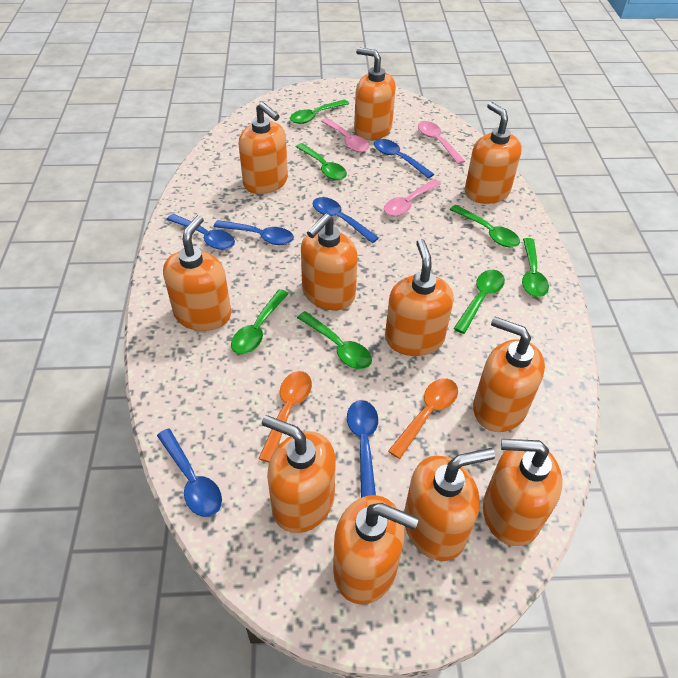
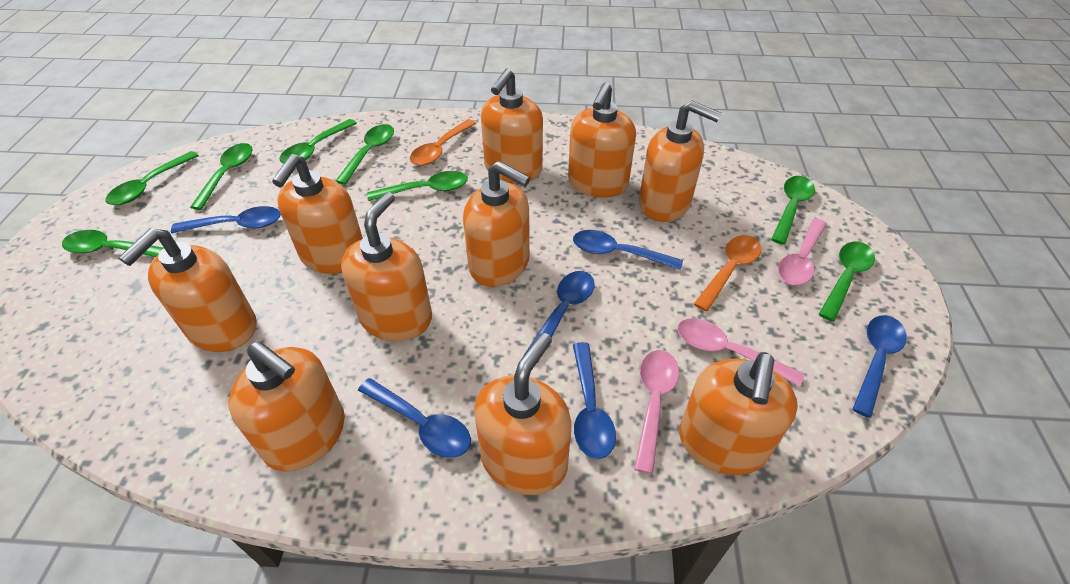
green spoon: [231,289,289,354] [290,99,349,124] [296,143,347,180] [297,311,372,369] [450,205,520,247] [454,270,505,334] [522,238,549,297] = 7 -> [62,230,163,257] [106,151,199,205] [190,143,253,210] [279,119,357,164] [336,124,394,185] [367,171,468,201] [771,176,815,245] [819,242,875,322] = 8
orange soap dispenser: [163,215,231,331] [239,102,288,194] [262,415,336,533] [301,214,358,310] [333,495,419,605] [354,47,396,140] [385,239,454,356] [404,448,495,561] [465,102,522,204] [473,317,545,432] [483,439,562,546] = 11 -> [119,228,257,352] [228,341,345,472] [272,154,363,274] [341,192,432,341] [463,161,530,287] [474,333,572,495] [481,69,543,183] [568,82,636,198] [639,101,722,222] [679,352,798,475] = 10

